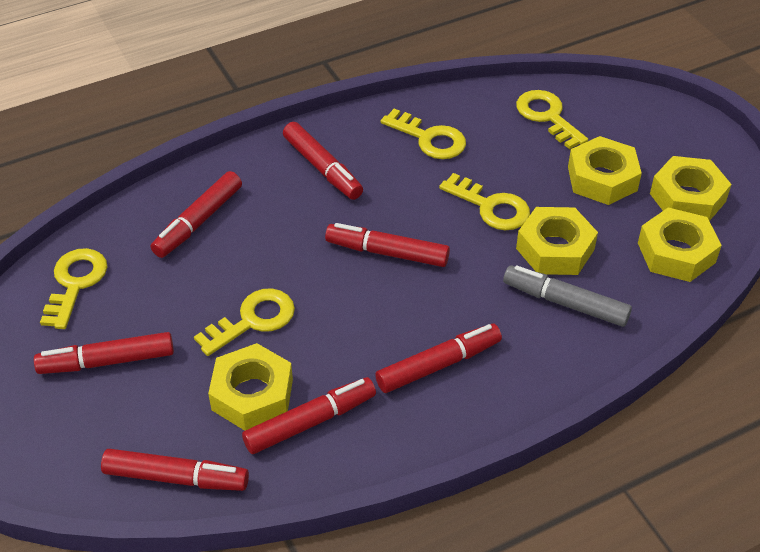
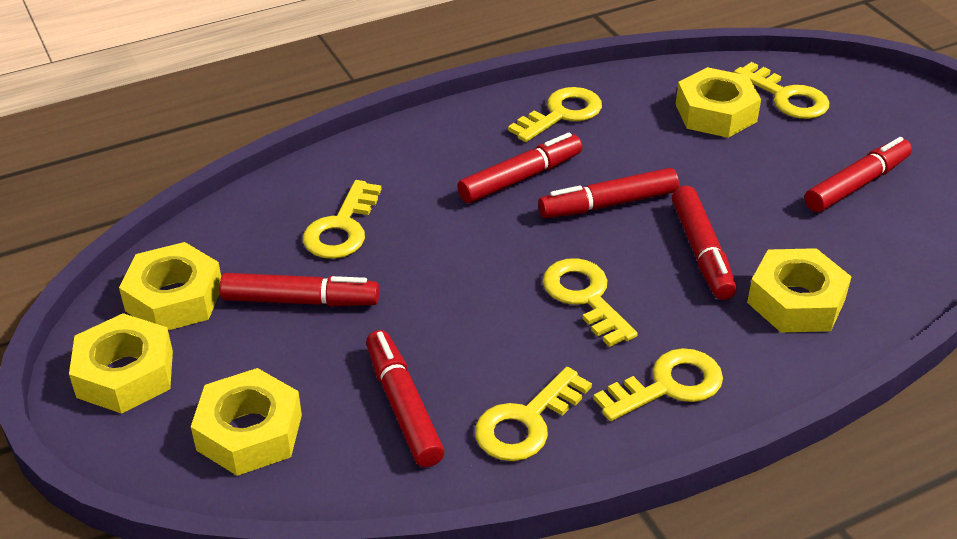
grey marker: [503,265,632,327] = 1 -> none = 0
red marker: [34,332,174,374] [101,449,249,491] [151,171,242,258] [242,377,376,454] [283,122,363,200] [325,223,450,267] [375,323,502,393] = 7 -> [220,273,379,307] [366,330,445,467] [457,133,582,203] [538,168,679,218] [672,186,737,300] [805,137,912,212] = 6
yellow key: [40,248,107,329] [194,288,295,356] [381,109,466,159] [439,173,530,230] [516,90,588,149] = 5 -> [303,180,382,259] [475,367,592,461] [508,87,602,142] [543,258,638,347] [593,348,723,421] [734,62,829,119] = 6

